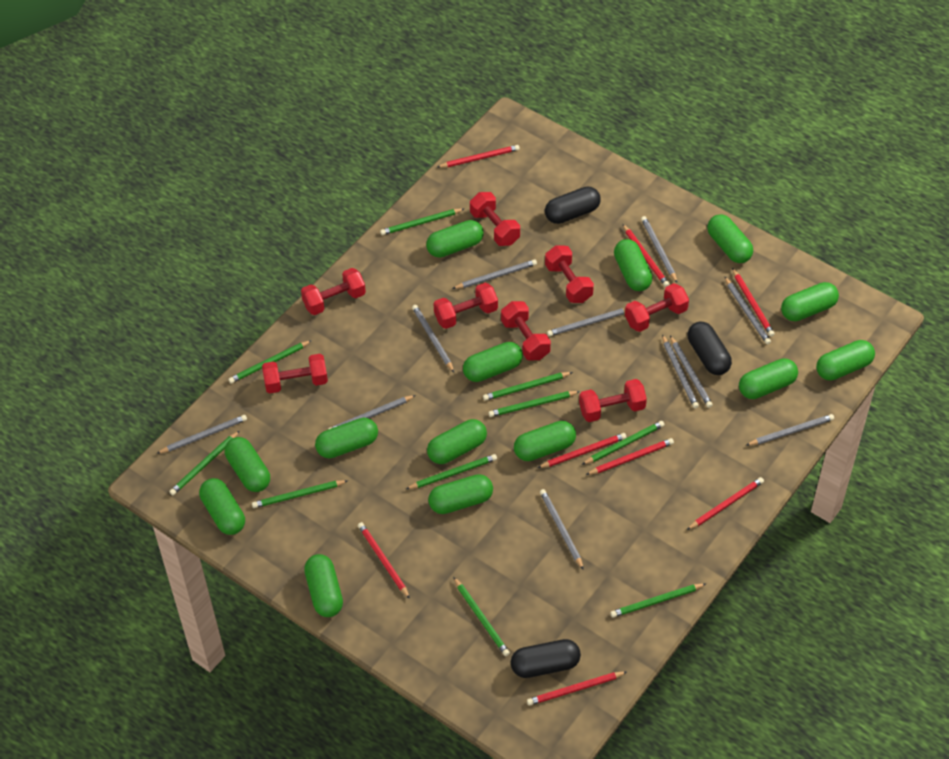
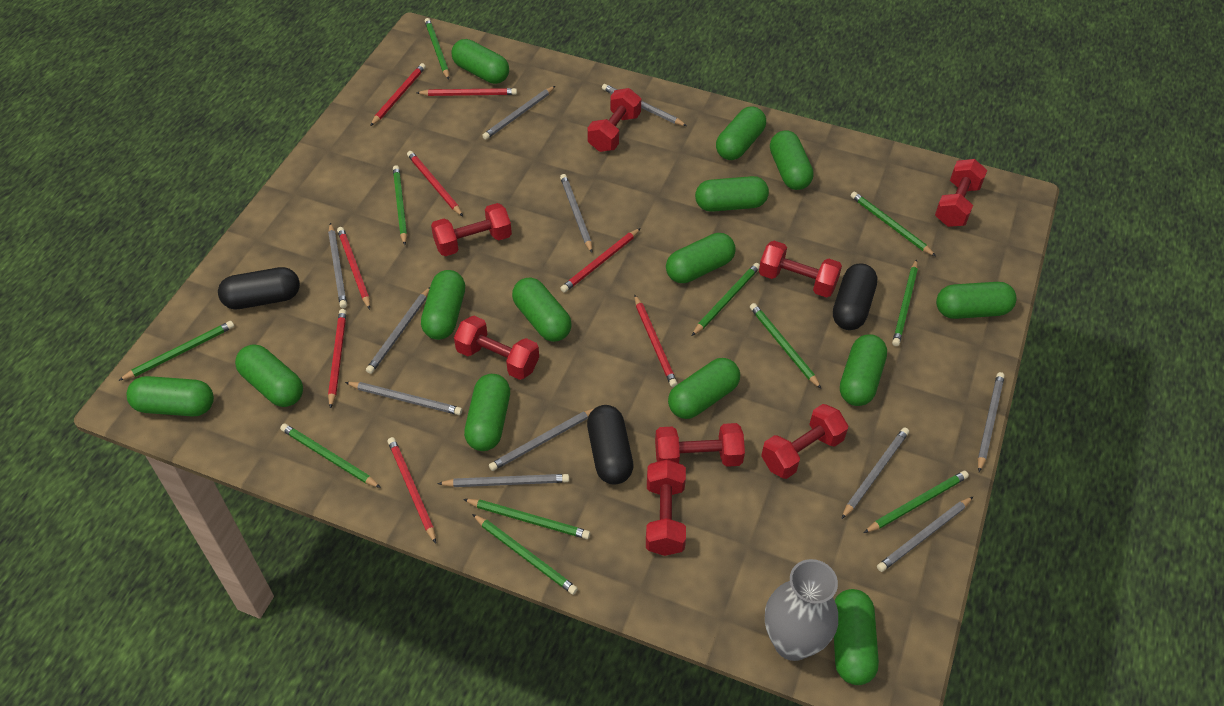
green pencil: [169,431,239,495] [229,340,312,384] [252,480,348,508] [380,209,464,235] [406,454,497,489] [454,577,510,656] [483,372,573,401] [489,391,580,417] [582,421,664,465] [610,584,706,618] = 10 -> [118,321,234,381] [280,423,381,488] [393,165,407,245] [425,18,449,80] [463,499,590,539] [472,514,578,595] [692,263,760,336] [750,303,821,389] [851,192,936,256] [864,471,969,533] [892,259,918,346] = 11
grey vase: none = 0 -> [765,559,838,661] = 1

